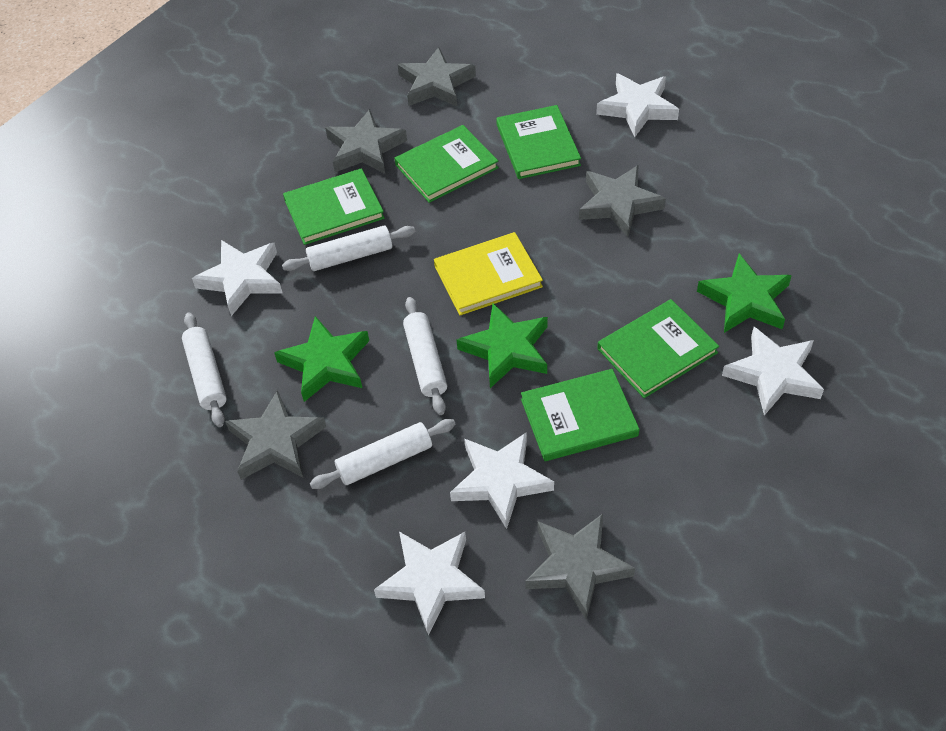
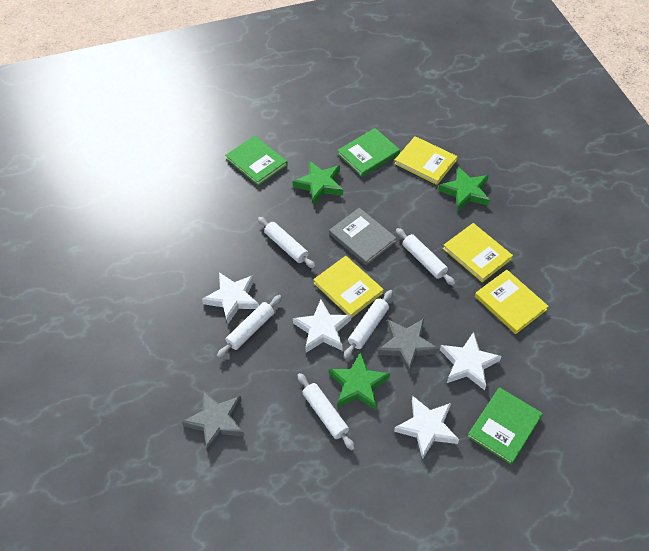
green book: [283,168,385,245] [395,125,499,203] [496,105,581,179] [521,369,640,461] [597,299,719,398] = 5 -> [225,135,288,186] [337,128,400,177] [467,387,543,465] = 3
grey book: none = 0 -> [329,208,397,265] = 1
grey star: [225,390,326,480] [325,109,407,174] [398,47,476,107] [525,514,635,619] [579,165,666,237] = 5 -> [182,390,245,452] [378,319,439,373] = 2
white rolling pin: [182,313,227,427] [282,226,415,271] [310,419,456,489] [403,297,447,415] = 4 -> [217,295,282,358] [258,217,316,269] [297,373,355,451] [344,290,393,359] [396,228,456,286] = 5
white star: [192,240,283,316] [374,532,485,636] [450,432,554,529] [596,73,679,137] [722,327,824,416] = 5 -> [202,272,259,324] [293,299,351,352] [394,396,459,460] [440,332,502,390] = 4
yellow book: [434,232,543,315] = 1 -> [313,256,384,318] [394,136,458,185] [443,223,513,282] [475,270,549,334] = 4

